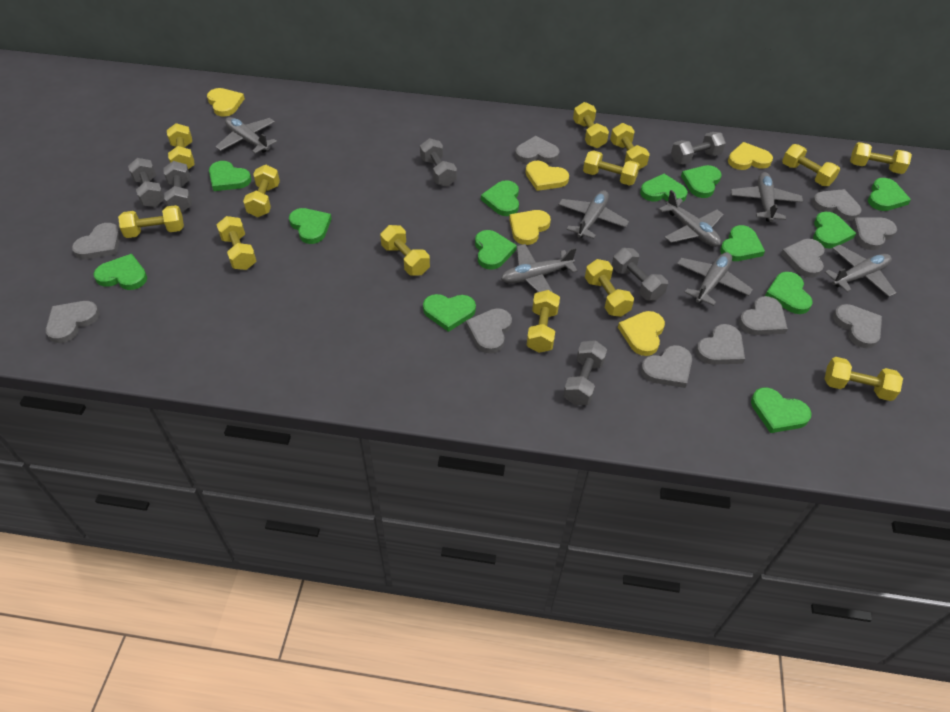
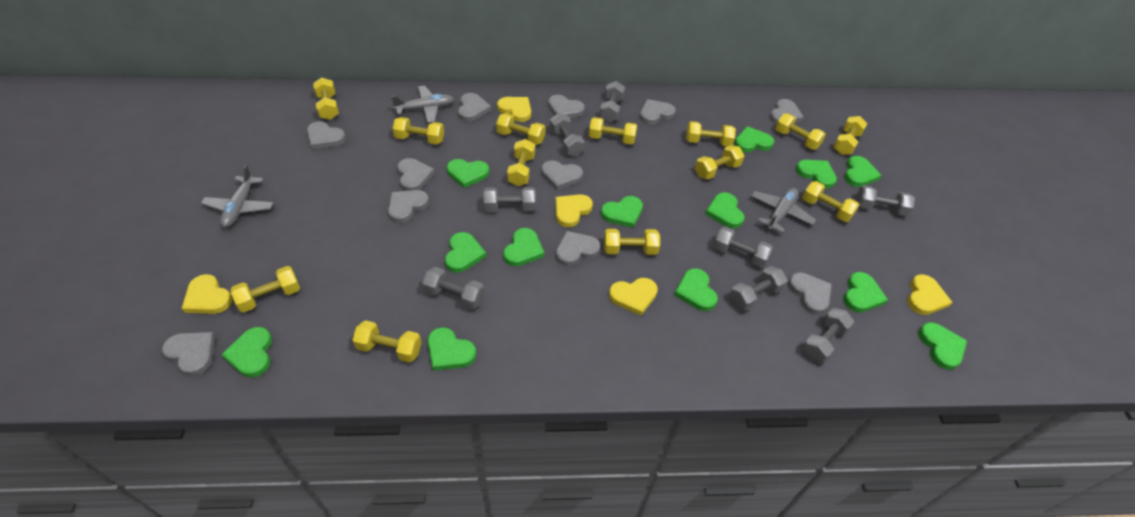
grey dumbbell: [128,158,164,207] [164,161,192,213] [420,138,457,186] [563,340,607,405] [612,248,668,301] [671,132,726,165] = 6 -> [422,267,484,310] [483,187,536,212] [550,113,585,156] [599,81,625,122] [713,227,773,268] [729,266,787,311] [802,308,854,363] [856,185,915,216] = 8
grey plane: [215,117,277,154] [501,244,578,292] [558,190,629,239] [659,190,723,247] [677,252,753,306] [731,172,803,222] [825,245,896,297] = 7 -> [201,165,274,228] [391,85,454,123] [751,188,816,233] = 3

